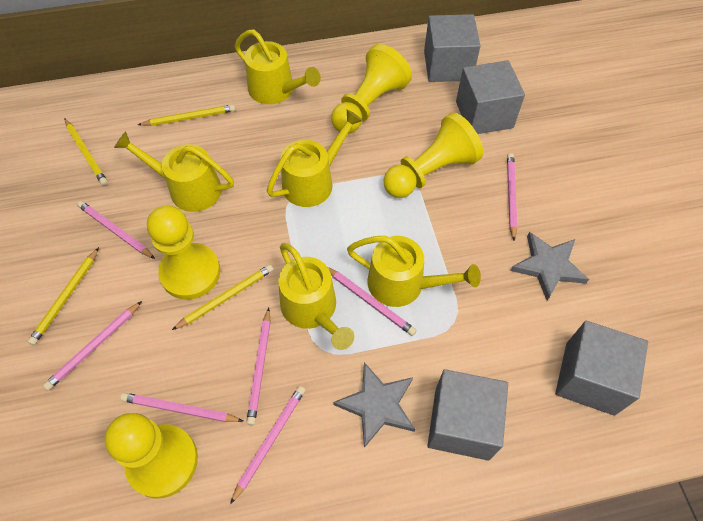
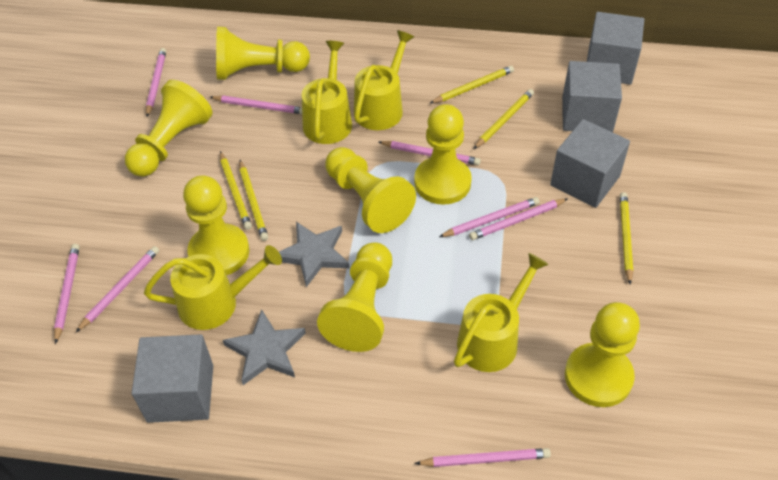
pink pencil: [43,301,142,390] [77,201,155,259] [121,393,243,422] [230,386,305,504] [246,307,270,425] [328,267,417,336] [507,153,517,241] = 7 -> [54,244,80,344] [76,246,159,332] [146,48,166,117] [210,95,302,114] [379,141,481,165] [415,448,551,467] [439,197,539,237] [469,199,567,240] = 8
yellow pawn: [104,413,198,498] [147,206,220,300] [331,44,412,134] [384,112,483,198] = 4 -> [125,80,212,177] [183,175,249,275] [216,27,310,80] [317,242,392,352] [325,147,416,233] [414,104,472,205] [565,302,640,407] = 7
yellow pencil: [27,247,99,345] [65,119,108,185] [138,105,235,126] [172,264,273,330] = 4 -> [220,151,252,230] [239,160,268,241] [429,66,514,104] [474,89,534,149] [620,192,633,284] = 5
yellow watering can: [114,131,234,212] [234,30,321,104] [267,109,363,207] [278,243,354,350] [347,236,481,307] = 5 -> [144,245,282,330] [302,41,352,144] [354,30,414,130] [454,253,549,372] = 4

